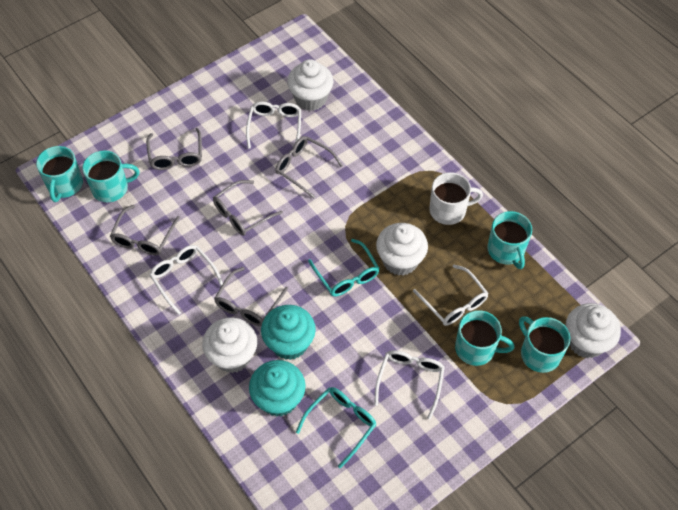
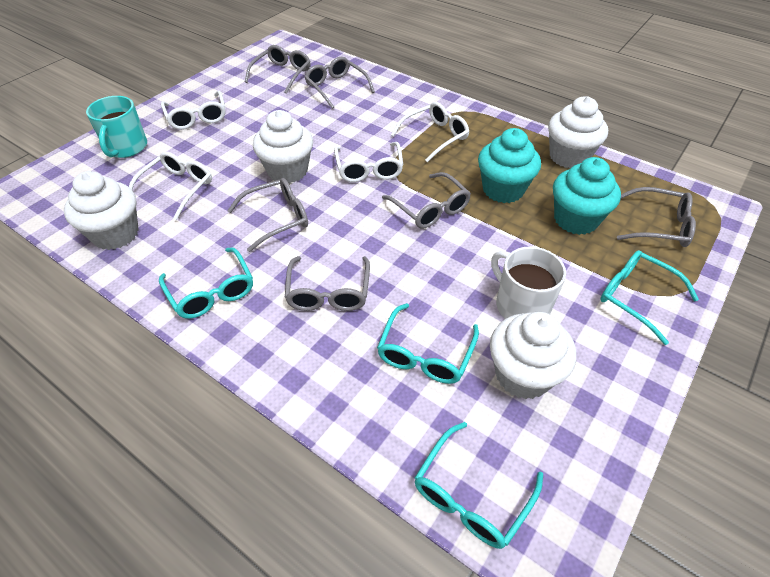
grey glasses: [110,205,180,255] [146,128,202,170] [213,180,283,236] [214,267,288,326] [275,136,343,198] = 5 -> [227,178,308,252] [245,45,311,94] [285,256,370,311] [305,57,375,109] [382,172,471,229] [617,187,696,247] = 6
turquoise glasses: [296,387,377,468] [308,239,380,296] = 2 -> [159,248,253,319] [377,303,479,384] [414,422,543,549] [600,250,699,345] = 4
turquoise mug: [36,146,83,202] [82,150,139,202] [455,310,514,366] [487,211,532,269] [519,316,570,373] = 5 -> [86,96,147,158] = 1

